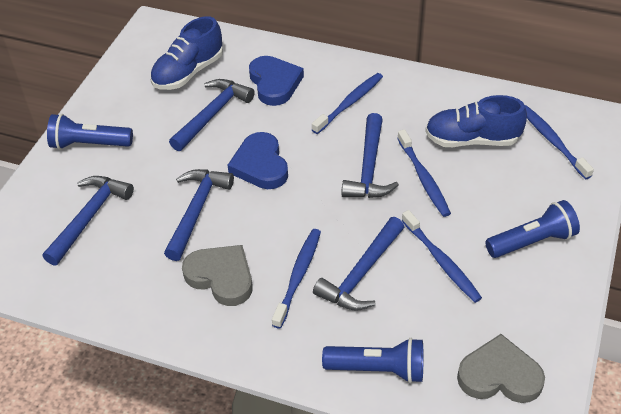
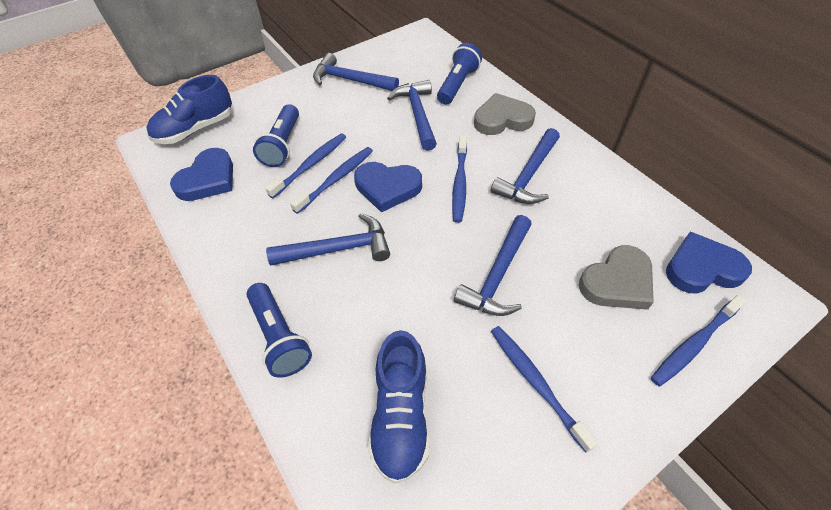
blue heart: [228,132,288,189] [249,56,304,106] = 2 -> [170,148,233,201] [354,162,422,212] [666,231,752,294] = 3

